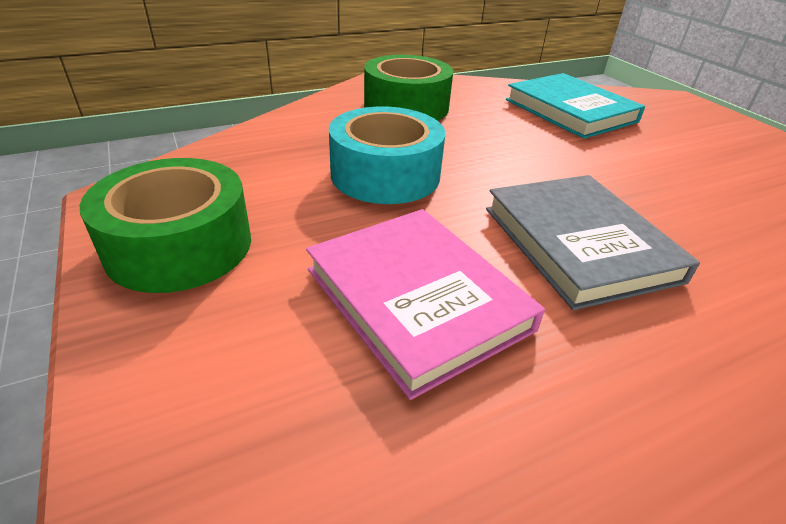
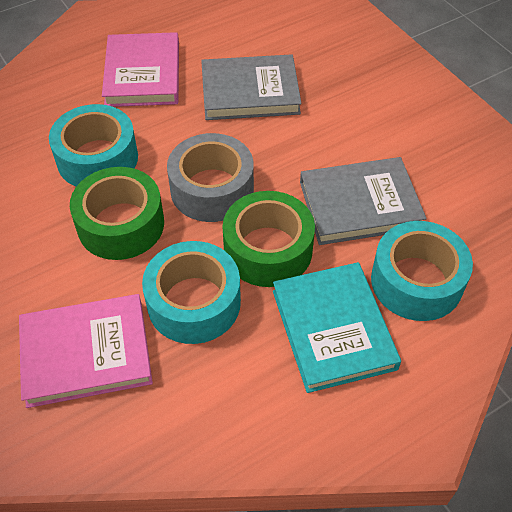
grey book: [486,175,700,310] = 1 -> [201,54,302,120] [300,157,427,245] = 2
grey tape: none = 0 -> [167,133,254,222] = 1
pink book: [306,209,545,400] = 1 -> [19,294,153,408] [102,32,179,107] = 2
turquoise tape: [329,107,445,204] = 1 -> [49,104,138,186] [142,241,241,344] [371,221,473,321] = 3

